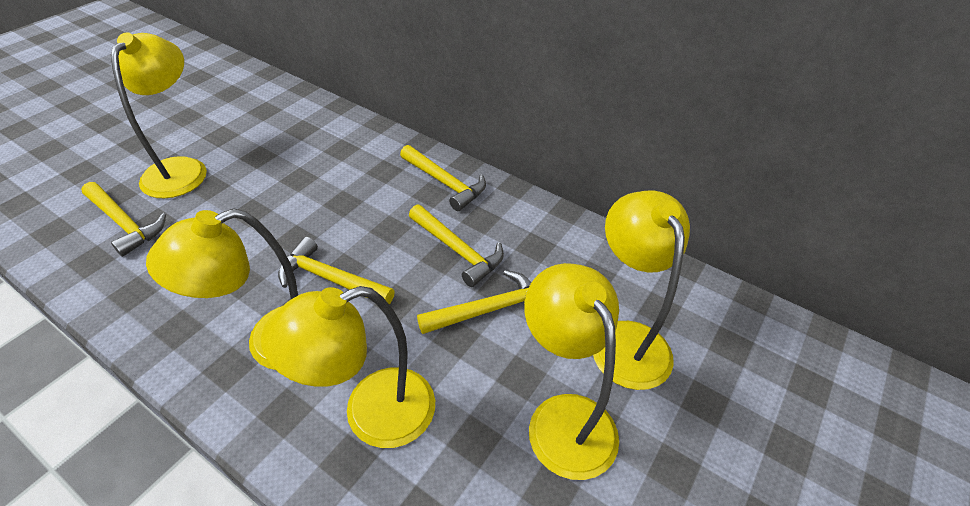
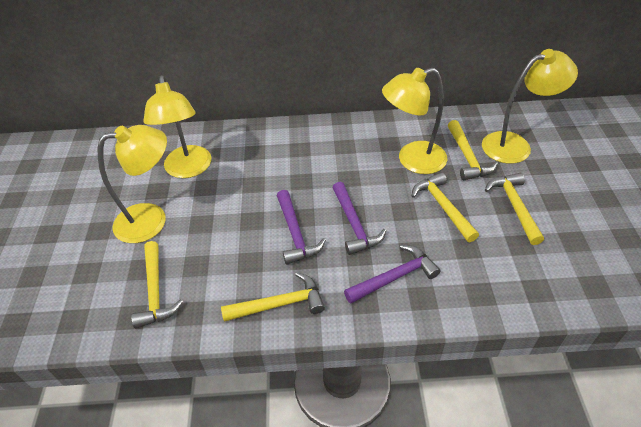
purple hammer: none = 0 -> [277,190,326,265] [332,182,386,255] [344,245,441,304] = 3
yellow lamp: [111,32,207,198] [146,208,298,370] [261,286,435,448] [524,263,619,480] [593,191,690,390] = 5 -> [98,125,167,243] [143,76,211,178] [382,68,447,174] [482,49,578,164] = 4

